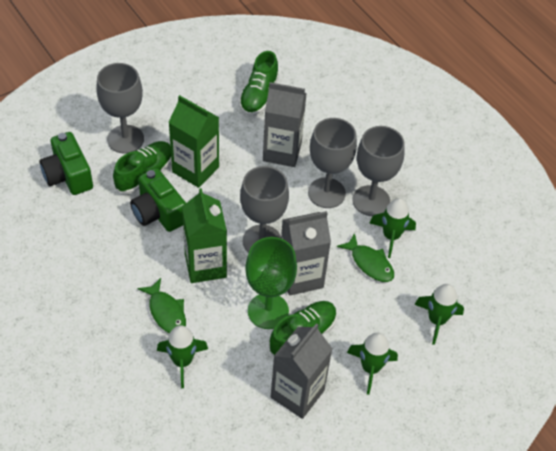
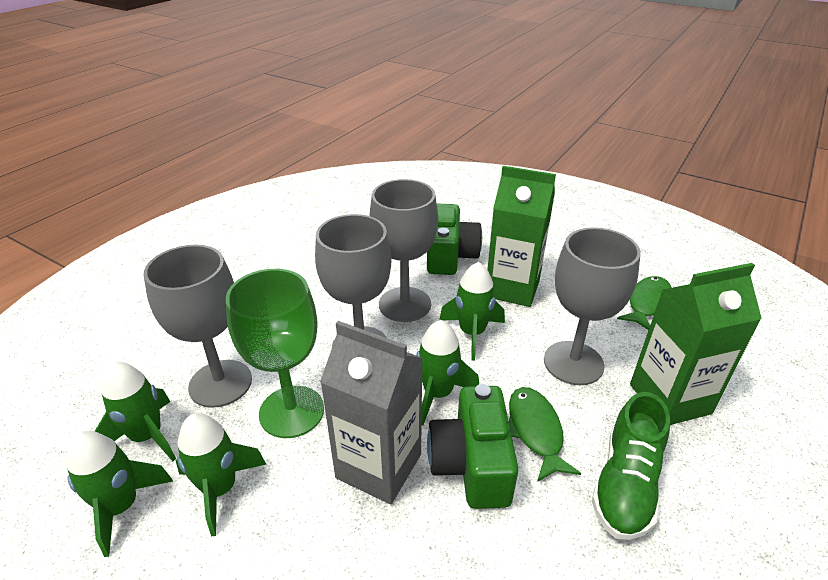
green rocket: [157,325,208,388] [347,333,398,395] [370,198,416,258] [414,284,464,345] = 4 -> [66,431,173,557] [94,361,176,461] [176,413,267,537] [416,320,479,426] [439,262,505,361] = 5
green shoe: [113,141,172,194] [239,51,279,115] [269,301,337,357] = 3 -> [592,392,670,540] = 1
grey carton: [263,82,307,167] [271,323,332,419] [281,211,331,296] = 3 -> [320,321,423,504] = 1

